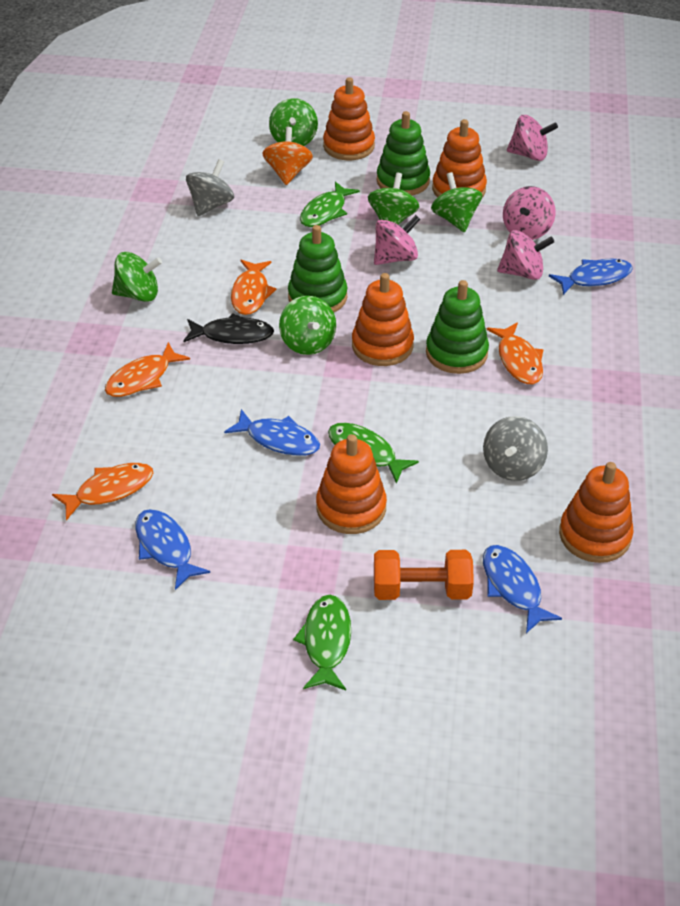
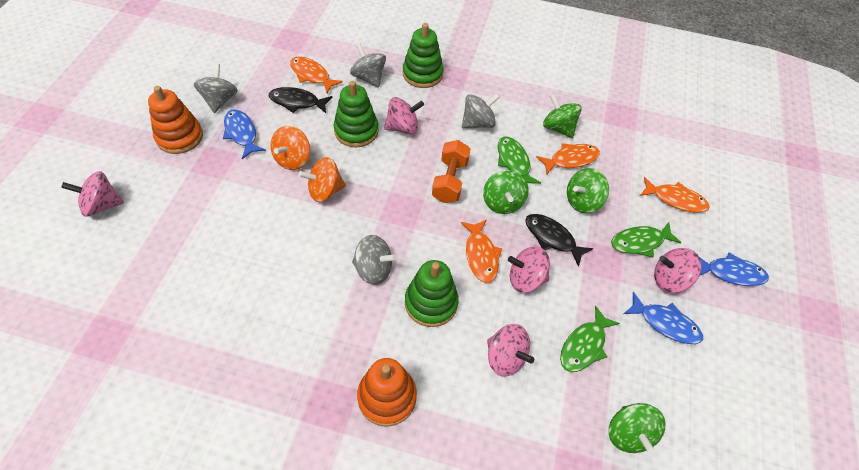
black fish: [183,313,274,344] = 1 -> [269,87,333,113] [525,214,593,267] = 2
blue fish: [135,509,210,590] [224,409,320,456] [483,545,562,633] [549,258,633,295] = 4 -> [223,109,266,159] [624,292,703,344] [699,252,769,286] = 3
green spinning top: [112,252,162,302] [269,98,318,146] [279,296,336,355] [368,172,419,225] [431,172,482,232] = 5 -> [483,170,529,214] [543,94,582,138] [567,168,609,213] [609,403,666,454] = 4
grey spinning top: [186,159,234,216] [483,416,548,481] = 2 -> [194,63,238,113] [350,43,386,88] [352,235,397,285] [462,94,500,128] = 4
orange spinning top: [263,127,313,185] = 1 -> [270,126,310,170] [299,157,346,202] = 2
orange stacking toy: [316,434,387,534] [323,77,375,160] [352,273,414,366] [432,119,487,198] [559,462,633,563] = 5 -> [148,86,203,154] [357,358,417,427] = 2
pink spinning top: [374,215,420,265] [497,230,554,280] [503,186,556,240] [507,115,558,161] = 4 -> [61,171,124,217] [384,97,424,134] [487,324,534,376] [508,246,550,293] [654,248,702,293] = 5

